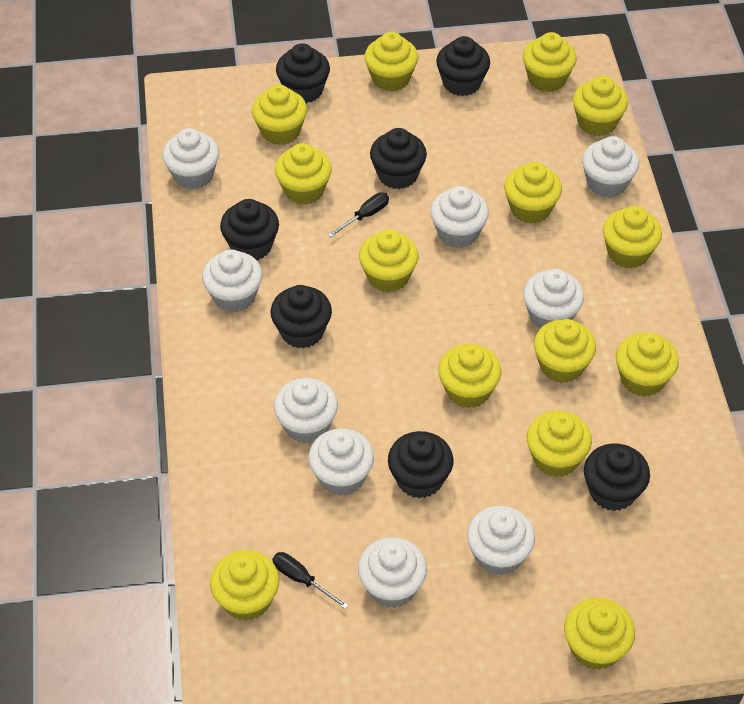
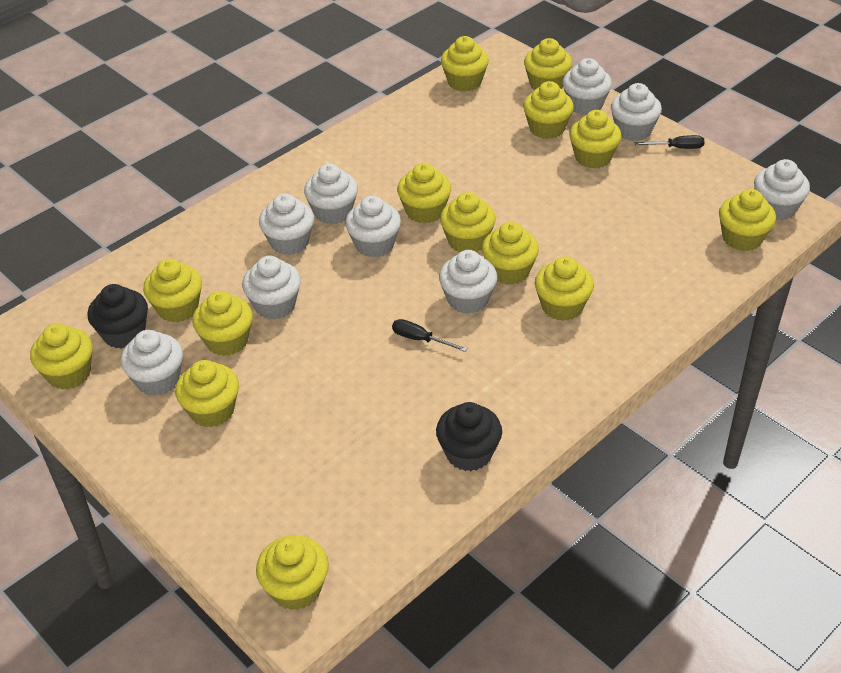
black cupcake: [220,199,279,260] [270,285,332,349] [276,43,330,103] [370,128,427,189] [388,431,454,498] [436,36,490,96] [584,444,650,511] = 7 -> [88,284,148,349] [436,402,502,471] = 2

